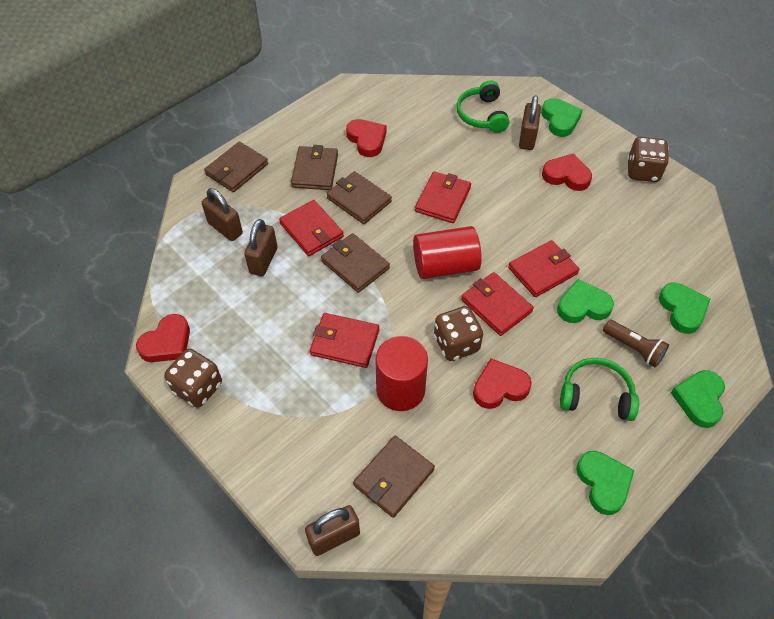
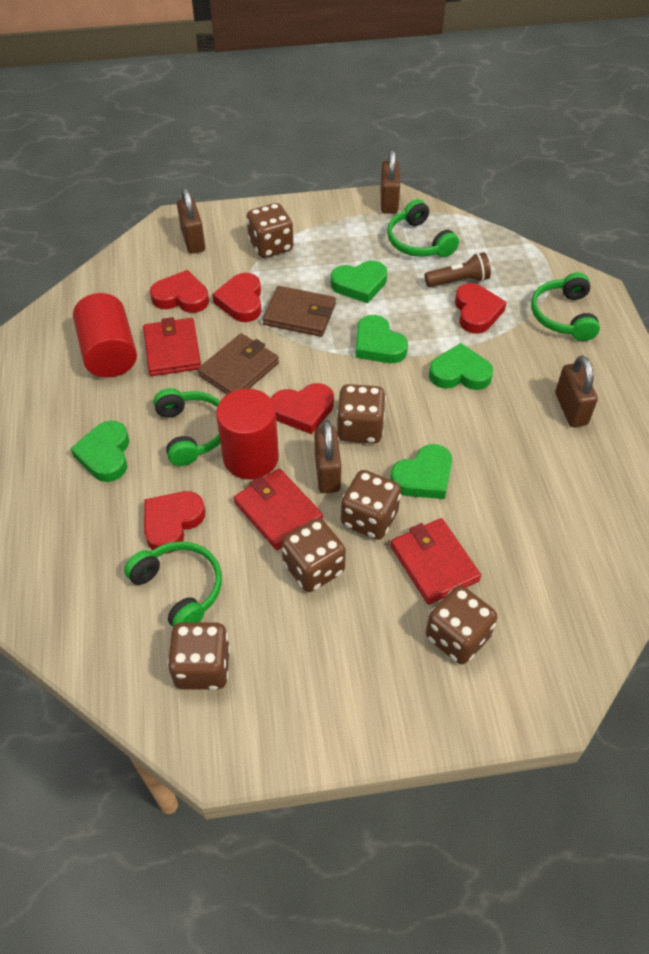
brown dice: [164,349,222,408] [434,306,483,361] [627,137,669,182] = 3 -> [167,622,230,690] [246,203,294,258] [281,518,346,592] [337,384,386,443] [341,470,401,540] [426,586,497,664] = 6
brown wallet: [204,141,268,192] [291,145,338,190] [321,233,390,293] [326,171,392,224] [353,436,435,518] = 5 -> [197,333,279,394] [263,286,336,337] = 2
green headphones: [456,80,509,133] [560,358,639,421] = 2 -> [124,541,222,627] [154,388,220,466] [387,199,459,257] [531,272,600,341] = 4
red heart: [136,314,190,362] [346,119,386,157] [473,359,532,409] [542,153,592,191] = 4 -> [144,491,205,553] [150,270,209,313] [212,273,261,322] [271,383,334,434] [455,283,507,334] = 5
red wallet: [279,200,344,256] [310,313,379,368] [415,171,471,223] [461,272,534,336] [508,240,580,297] = 5 -> [143,317,201,376] [234,469,323,550] [390,518,481,605] = 3

